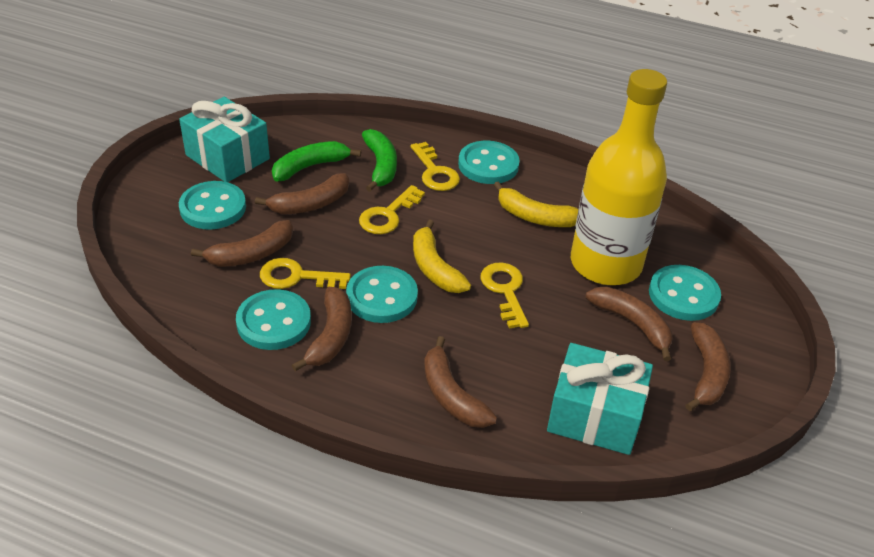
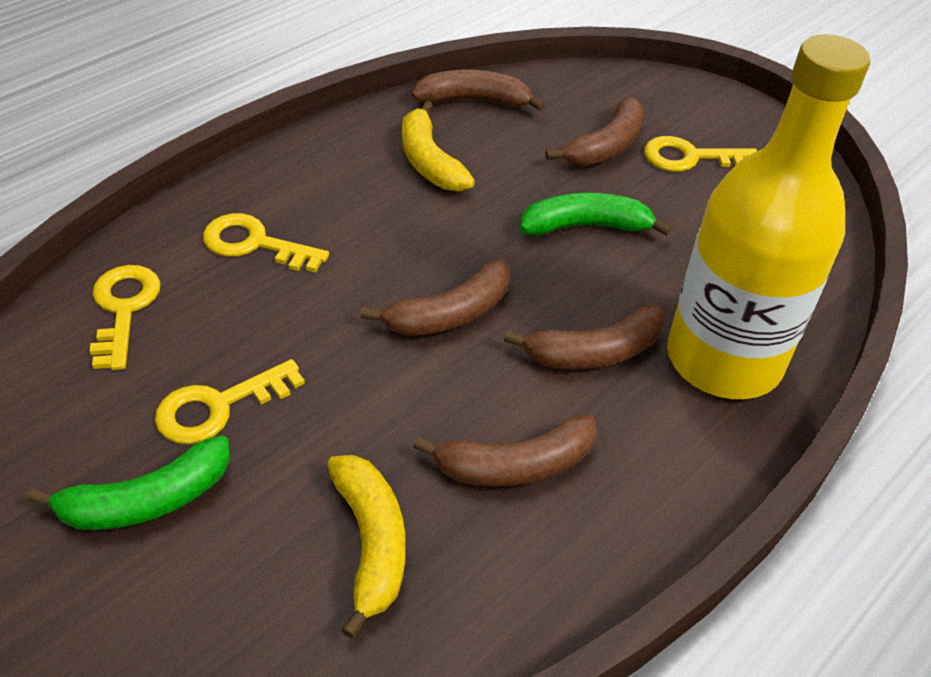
brown banana: [191,220,293,267] [255,173,349,214] [291,287,351,371] [424,336,497,428] [586,286,673,361] [685,322,731,411] = 6 -> [361,259,511,336] [411,70,545,111] [413,415,597,487] [504,304,665,369] [545,97,644,166] = 5
turquoise button: [179,181,246,229] [236,289,311,350] [346,266,418,323] [458,141,520,184] [649,265,721,321] = 5 -> none = 0
turquoise gift: [179,97,270,182] [547,343,653,455] = 2 -> none = 0

